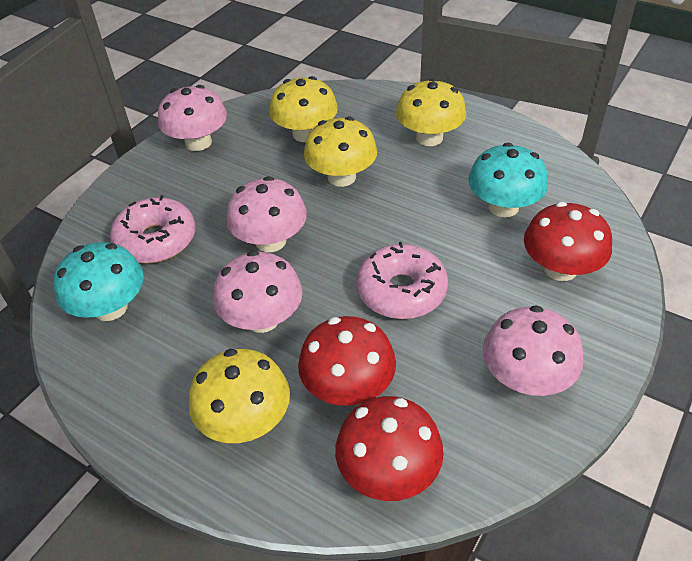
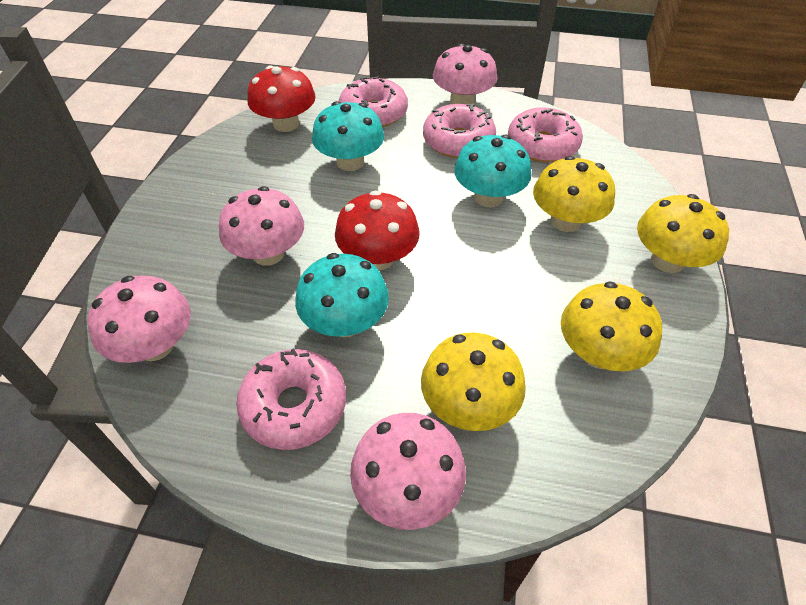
pink donut: [110,195,196,264] [356,242,448,319] = 2 -> [236,348,346,450] [339,76,408,128] [423,104,496,158] [508,107,583,163] = 4
red mushroom: [298,316,396,406] [335,396,444,501] [524,202,612,281] = 3 -> [247,65,316,132] [335,190,420,270] = 2
turquoise mushroom: [54,242,144,321] [468,143,548,217] = 2 -> [295,253,389,337] [312,101,384,171] [454,134,532,207] = 3

